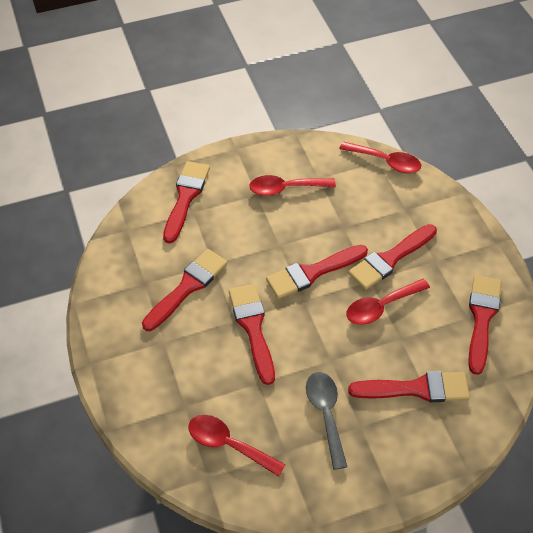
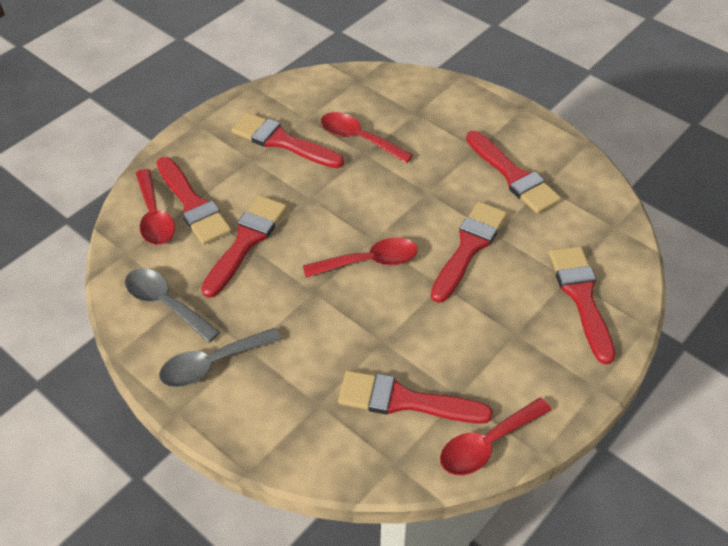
grey spoon: [306,372,347,470] = 1 -> [125,268,220,343] [159,328,281,387] = 2

